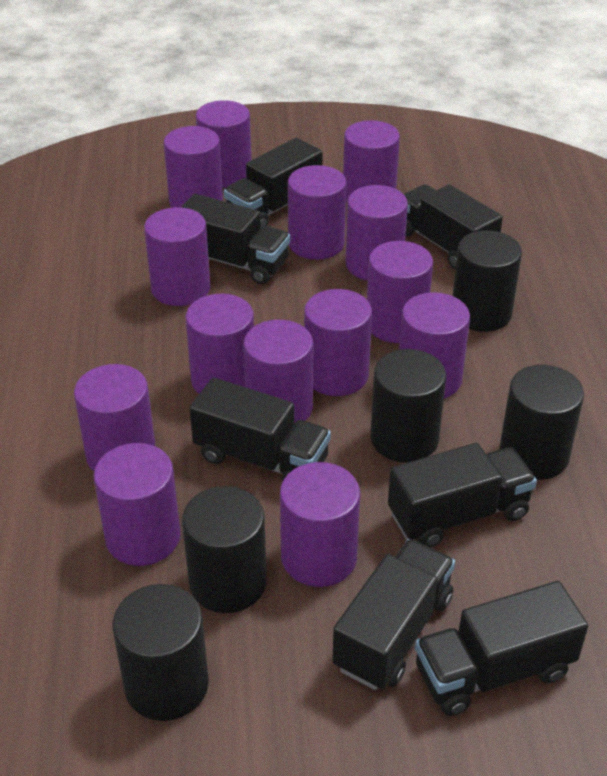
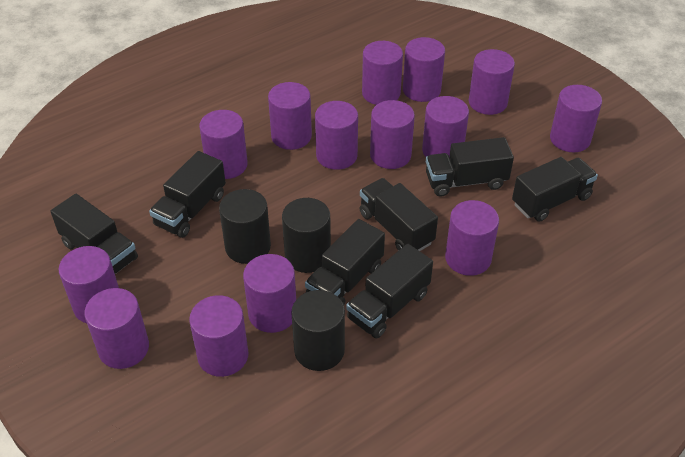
black cylinder: [112,584,209,721] [182,486,267,613] [370,349,446,463] [453,230,522,332] [499,365,584,480] = 5 -> [219,189,271,264] [282,198,331,273] [291,290,345,371] = 3

